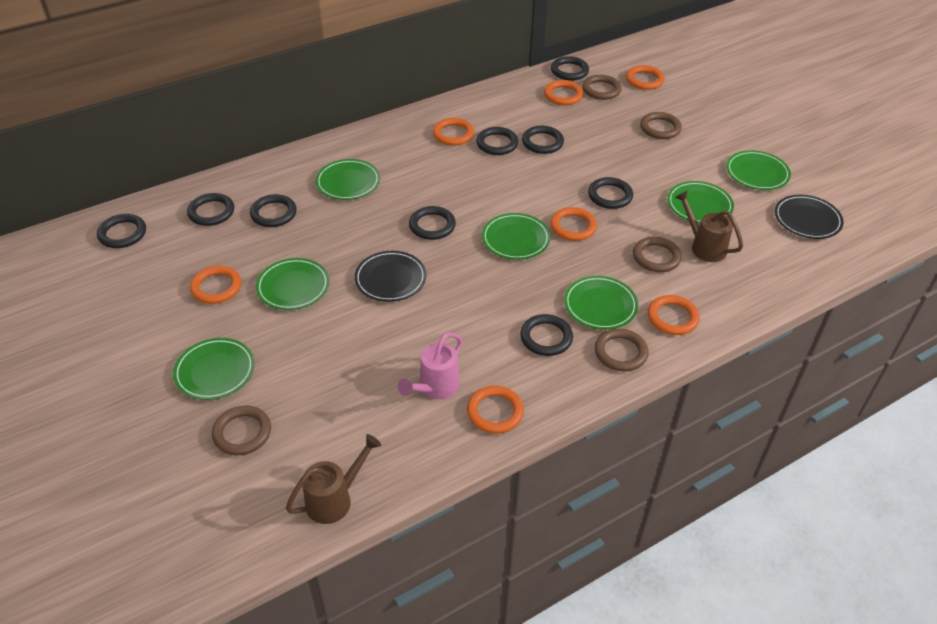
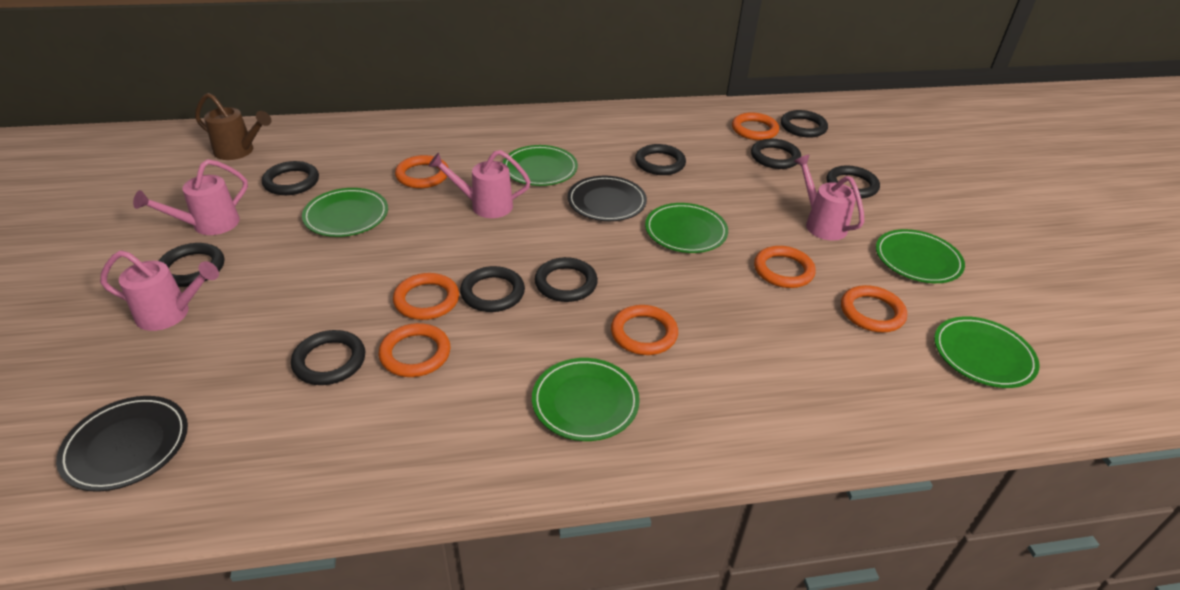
brown ring: [212,406,271,455] [582,75,622,100] [595,329,649,371] [633,237,682,272] [640,112,682,139] = 5 -> none = 0
brown watering can: [286,434,381,524] [675,190,743,262] = 2 -> [195,93,272,160] = 1
green plate: [173,338,254,400] [256,258,329,310] [315,159,380,200] [482,213,550,260] [564,276,638,330] [667,181,734,223] [726,150,791,190] = 7 -> [302,188,388,237] [503,145,578,186] [532,358,640,441] [645,203,728,253] [876,229,965,283] [934,316,1039,388] = 6
pink watering can: [397,332,463,399] = 1 -> [100,250,219,331] [133,159,248,235] [429,150,531,218] [794,155,864,241] = 4

